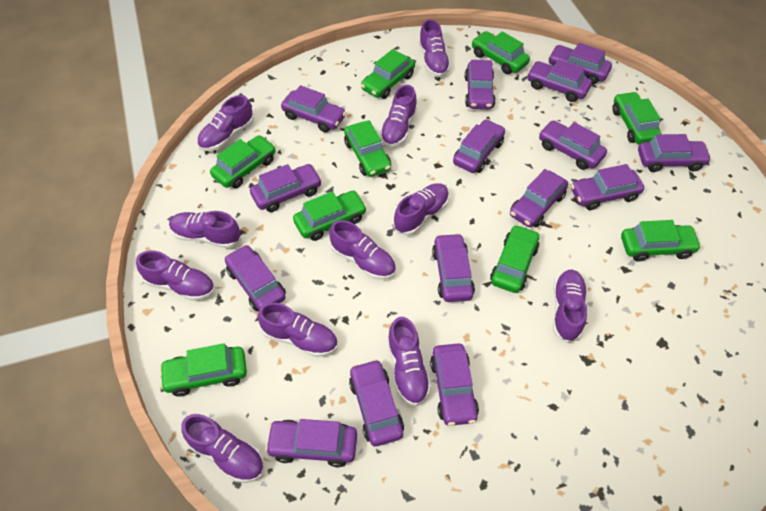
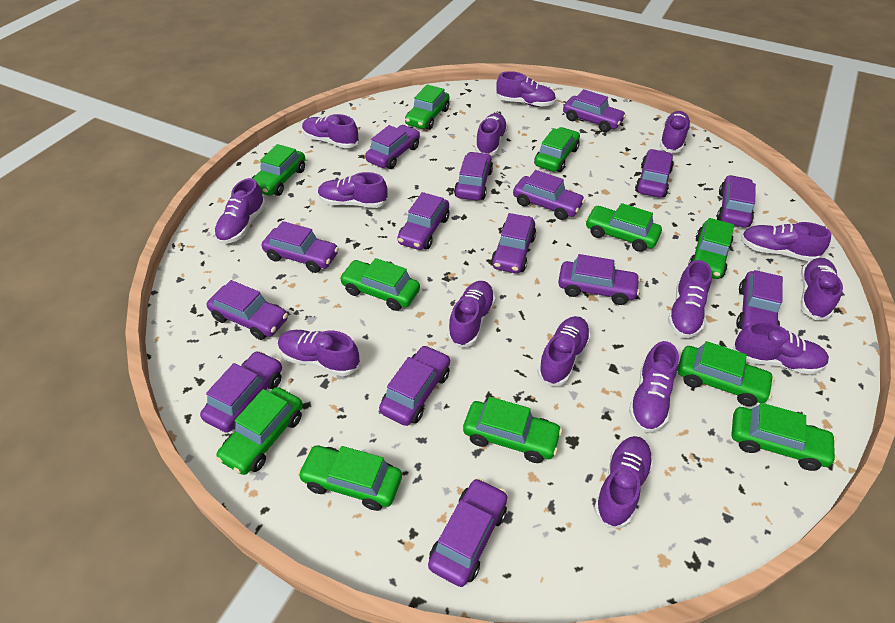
green car: [159,343,247,396] [210,135,276,188] [293,191,367,241] [344,120,391,177] [361,49,415,99] [472,31,530,74] [490,225,539,293] [612,92,661,144] [621,220,702,262] = 9 -> [216,387,303,475] [253,144,305,196] [298,445,402,511] [339,258,420,311] [405,85,450,130] [463,397,562,463] [534,127,580,172] [585,203,662,252] [678,341,775,406] [688,218,734,279] [732,403,837,471] = 11
purple shoe: [136,251,215,301] [169,211,241,248] [181,414,264,483] [197,95,254,151] [258,303,338,357] [329,220,396,280] [380,85,417,147] [387,317,431,406] [393,183,449,236] [419,19,451,77] [553,270,587,343] = 11 -> [214,178,266,244] [278,330,360,376] [302,114,359,148] [318,172,388,208] [447,281,495,348] [475,113,508,156] [496,71,556,107] [537,316,591,386] [594,436,654,528] [629,341,679,432] [660,111,691,153] [668,260,712,338] [732,321,829,374] [741,222,831,261] [801,258,843,320] = 15

